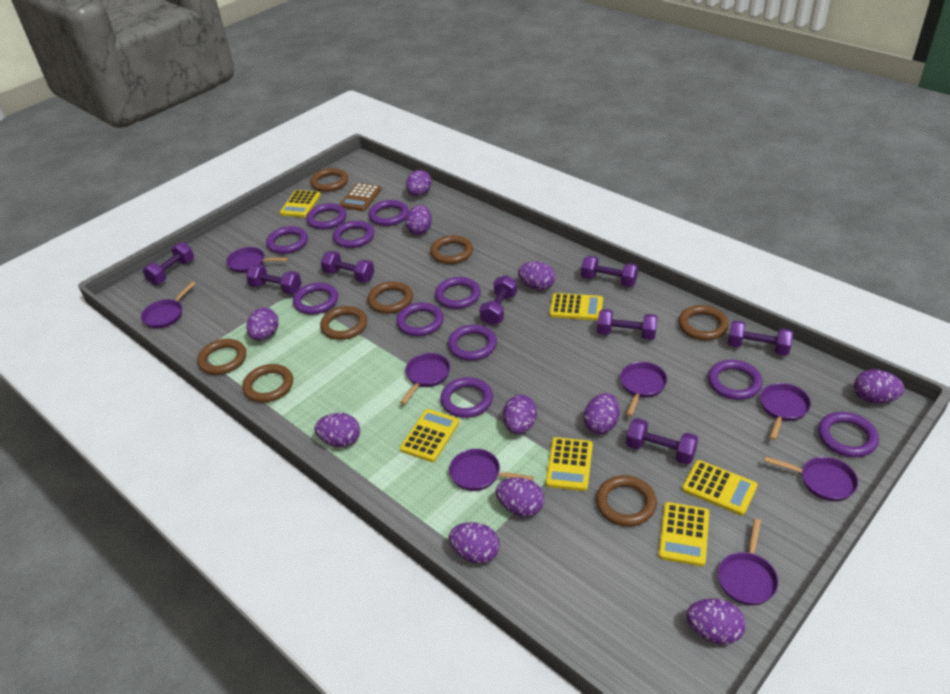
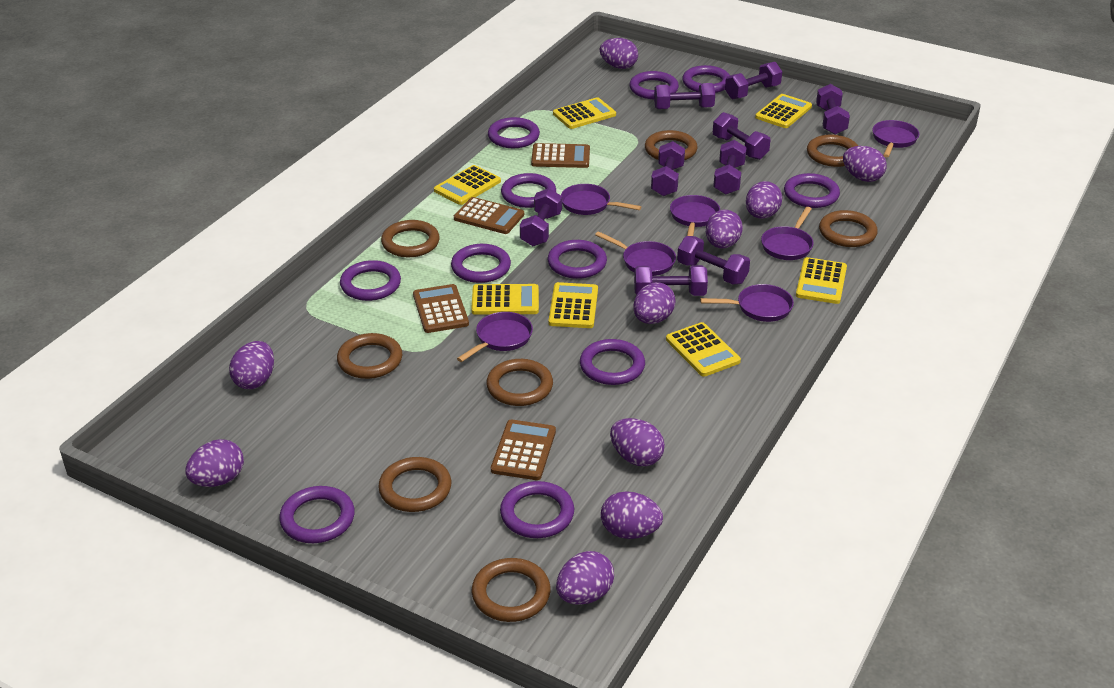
brown calculator: [339,183,382,211] = 1 -> [413,284,469,333] [454,197,524,234] [491,419,556,480] [531,143,590,168] = 4
purple dumbbell: [143,242,194,285] [246,264,302,294] [321,251,375,283] [479,275,517,325] [581,256,638,287] [597,309,658,340] [626,418,698,465] [728,320,793,356] = 8 -> [520,188,562,246] [634,265,708,296] [651,141,685,196] [654,83,715,109] [677,236,750,284] [713,112,770,160] [713,140,747,195] [725,62,782,99] [816,84,850,134] = 9
purple egg: [246,308,279,341] [315,413,360,447] [405,205,432,235] [406,170,432,196] [449,522,500,564] [496,477,544,517] [503,395,537,434] [518,261,555,291] [583,393,619,434] [686,598,746,645] [854,369,904,404] = 11 -> [185,439,244,487] [229,341,274,389] [556,551,614,605] [600,38,638,69] [601,491,663,539] [610,418,665,466] [633,282,675,324] [706,210,743,249] [746,181,782,219] [843,146,887,182] = 10
purple pan: [141,282,196,329] [226,247,288,273] [400,353,450,405] [449,449,534,491] [620,362,667,416] [718,519,778,605] [760,383,811,440] [764,456,858,501] = 8 -> [457,312,533,362] [561,184,641,215] [595,231,676,276] [670,195,720,236] [700,284,794,322] [761,207,814,260] [872,120,919,157] = 7
yellow calculator: [280,190,321,217] [400,409,460,462] [546,437,593,491] [549,293,603,320] [658,502,709,566] [682,460,758,515] = 6 -> [434,165,501,205] [471,284,539,315] [548,282,598,328] [553,97,616,129] [666,322,741,377] [755,94,812,128] [796,257,847,304] = 7

